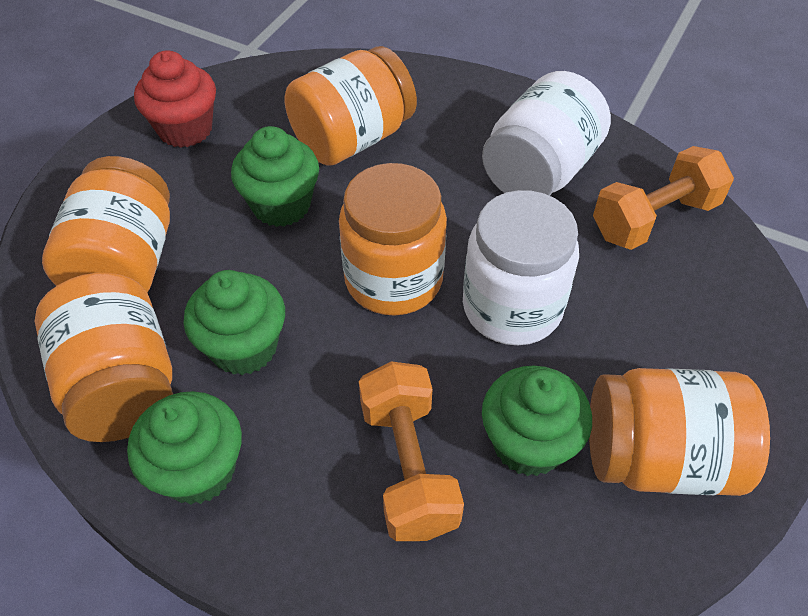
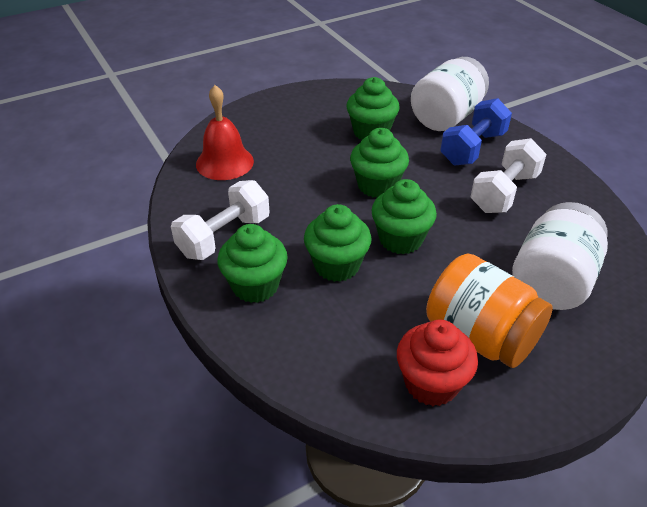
blue dumbbell: none = 0 -> [440,98,512,166] = 1
green cupcake: [127,391,242,504] [183,270,285,375] [231,126,319,227] [482,366,592,476] = 4 -> [217,224,288,303] [304,204,372,282] [347,77,400,140] [350,128,409,197] [371,179,437,254] = 5
orange dumbbell: [359,361,464,541] [593,146,734,250] = 2 -> none = 0
orange jar: [35,273,173,442] [42,156,170,292] [285,46,417,166] [339,163,447,315] [589,368,770,496] = 5 -> [426,253,553,368] = 1
red bell: none = 0 -> [196,85,254,180] = 1
white dumbbell: none = 0 -> [171,180,270,260] [471,138,547,213] = 2

